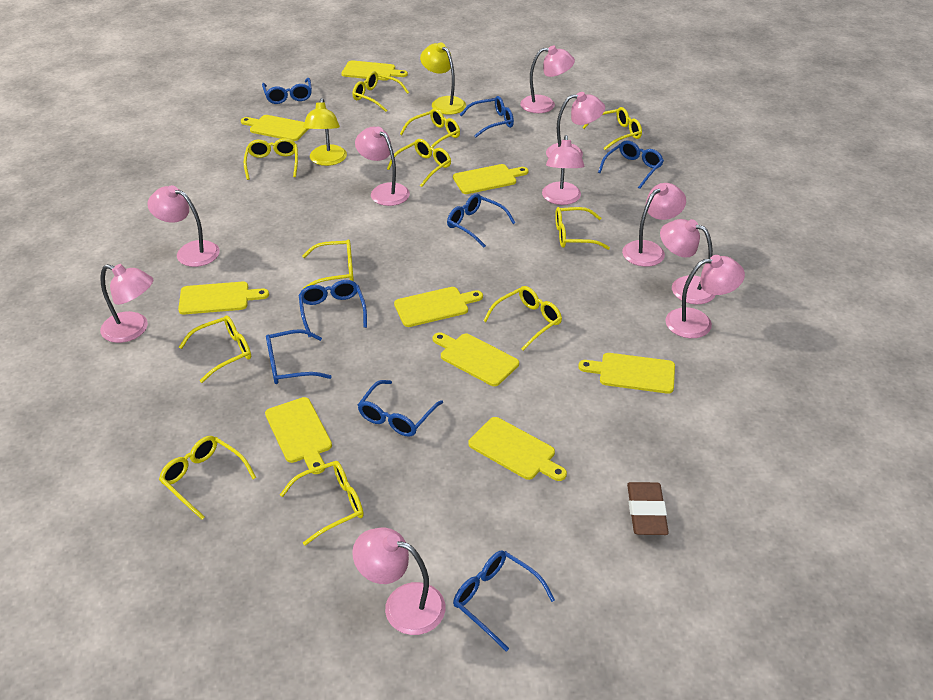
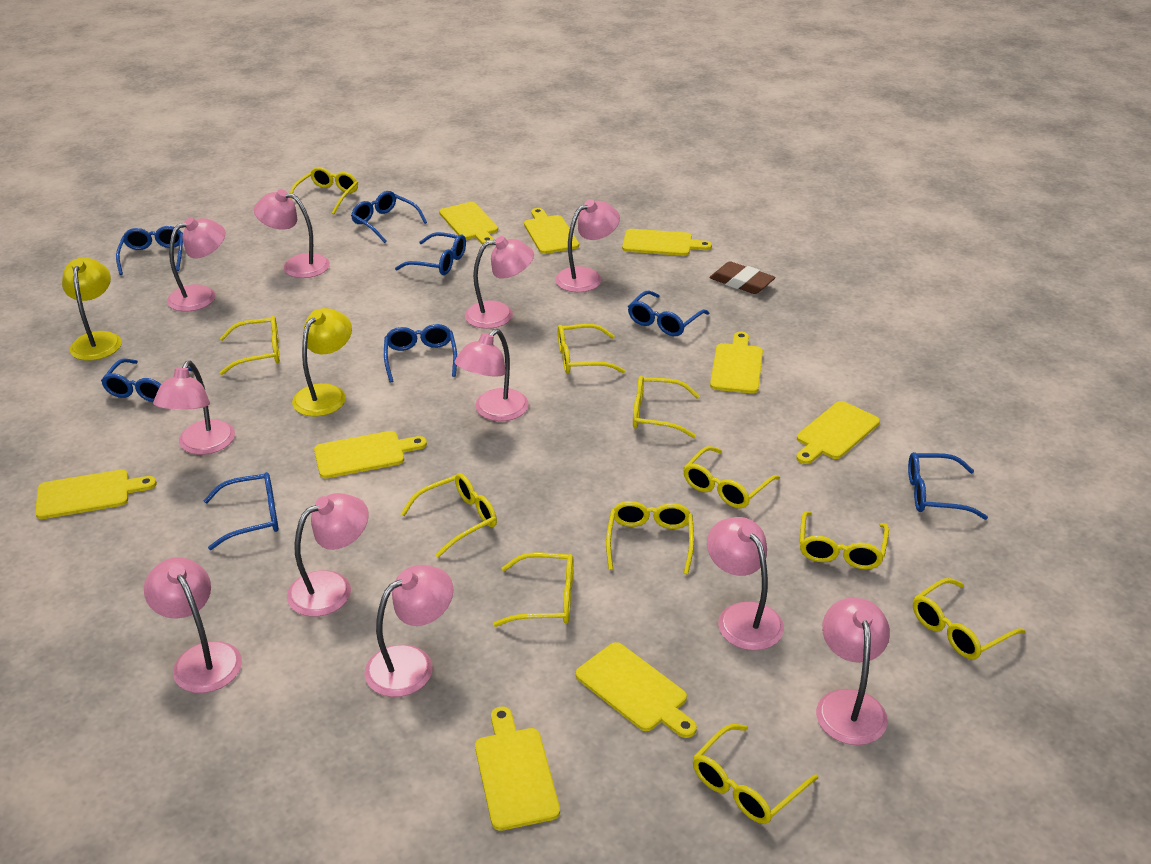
pink lamp: [100,264,153,343] [147,185,220,267] [352,527,445,635] [355,126,410,206] [520,46,575,113] [542,135,584,205] [546,92,605,158] [622,183,686,267] [660,219,715,304] [665,255,745,338] = 10 -> [144,557,242,693] [153,361,235,455] [167,217,225,311] [254,189,330,278] [287,493,369,617] [364,565,453,697] [455,329,528,421] [465,236,534,329] [555,199,620,292] [707,517,784,650] [816,598,890,745] = 11

